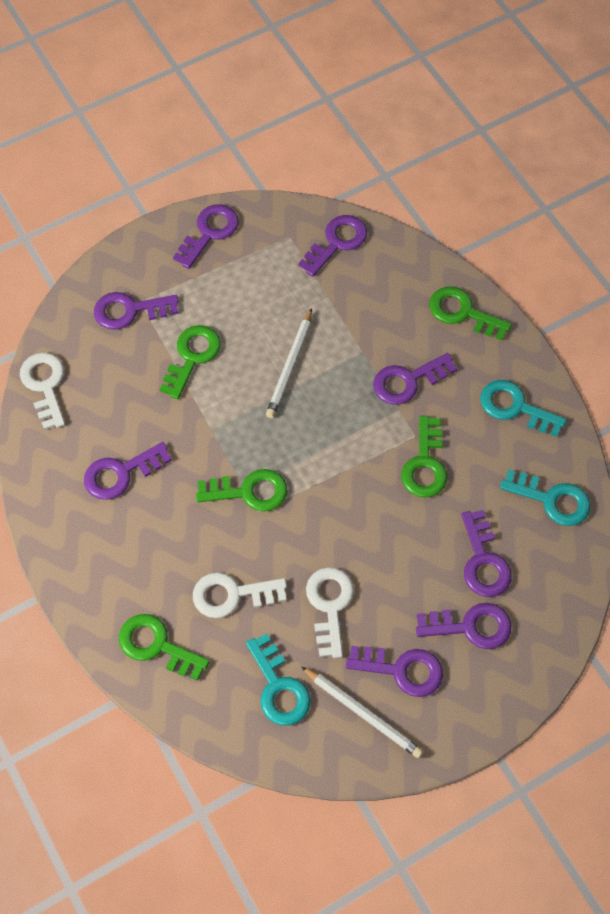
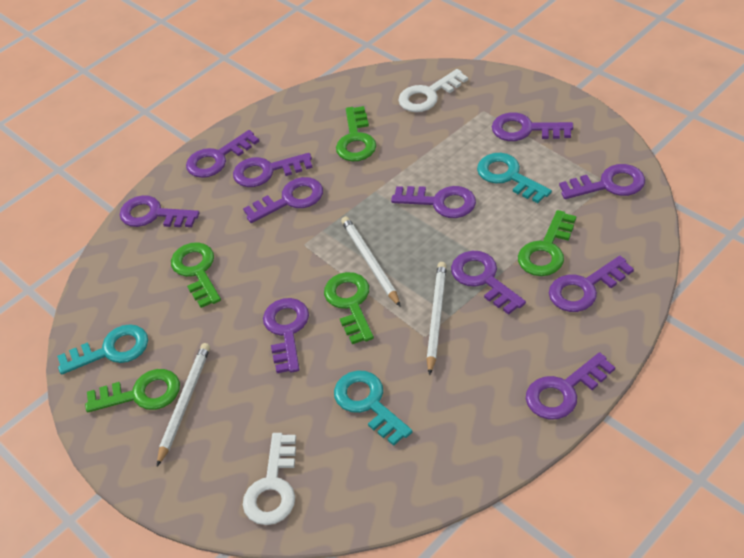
purple key: [84,442,172,500] [94,292,179,330] [173,204,239,269] [298,215,367,277] [346,646,443,697] [373,353,457,405] [416,603,511,649] [461,510,512,597] = 8 -> [120,195,199,227] [186,130,259,178] [233,153,313,187] [243,177,323,223] [263,298,309,373] [391,186,476,218] [451,251,526,315] [492,112,573,141] [526,352,615,420] [549,256,634,312] [559,164,645,199] = 11
white key: [20,352,65,430] [193,572,287,618] [306,567,354,658] = 3 -> [243,433,296,525] [398,69,468,112] = 2
white pencil: [266,308,312,418] [301,666,423,758] = 2 -> [157,343,210,466] [341,216,401,307] [427,262,447,375] = 3

